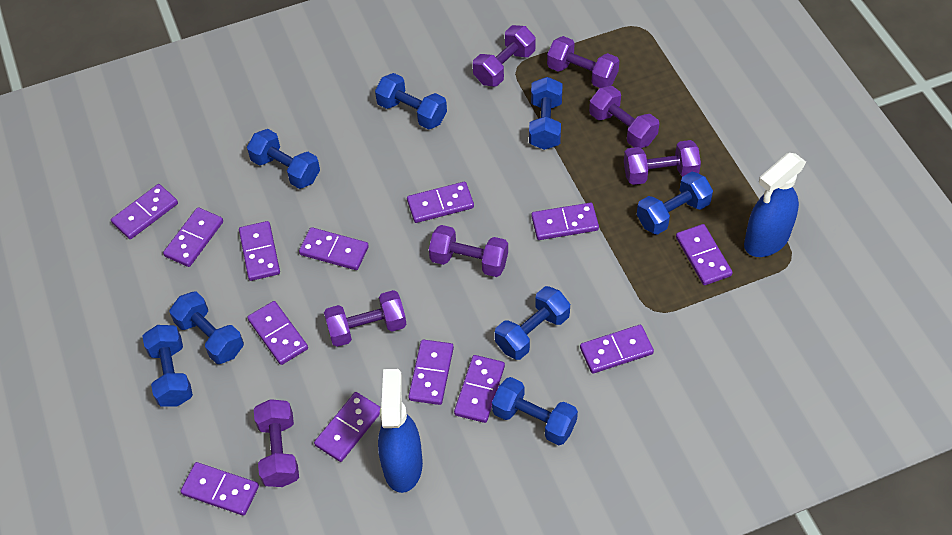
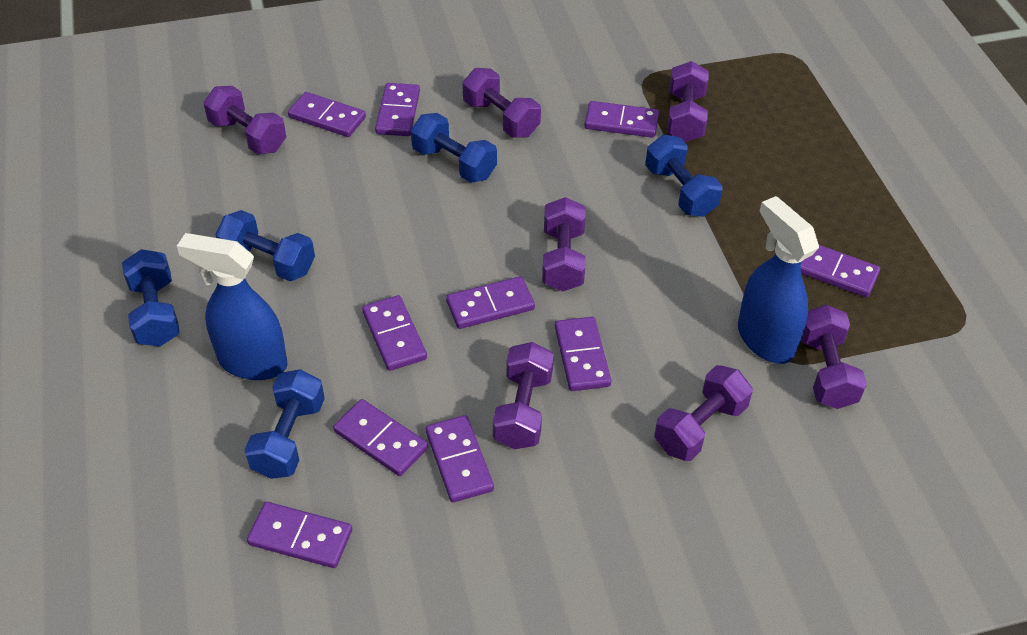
blue dumbbell: [142,325,193,407] [170,291,244,364] [247,129,320,189] [375,73,447,130] [492,377,578,445] [495,286,570,360] [529,77,563,150] [637,172,713,235] = 8 -> [122,249,180,347] [216,210,315,281] [244,369,325,479] [411,113,497,183] [645,135,723,217] = 5
purple domino: [111,184,178,239] [163,207,223,267] [181,462,259,516] [239,221,280,281] [247,301,308,365] [299,227,369,270] [314,392,381,462] [407,182,474,223] [408,339,454,405] [454,355,505,423] [531,203,599,240] [580,325,654,374] [676,224,733,285] = 13 -> [247,502,352,568] [288,92,366,137] [333,399,428,476] [362,295,427,371] [375,83,420,136] [426,415,494,503] [446,276,535,329] [555,317,611,391] [584,101,659,138] [801,245,880,297] = 10

